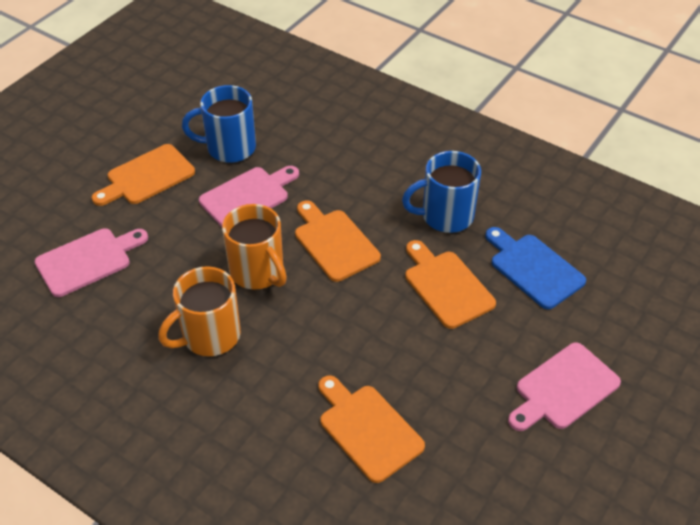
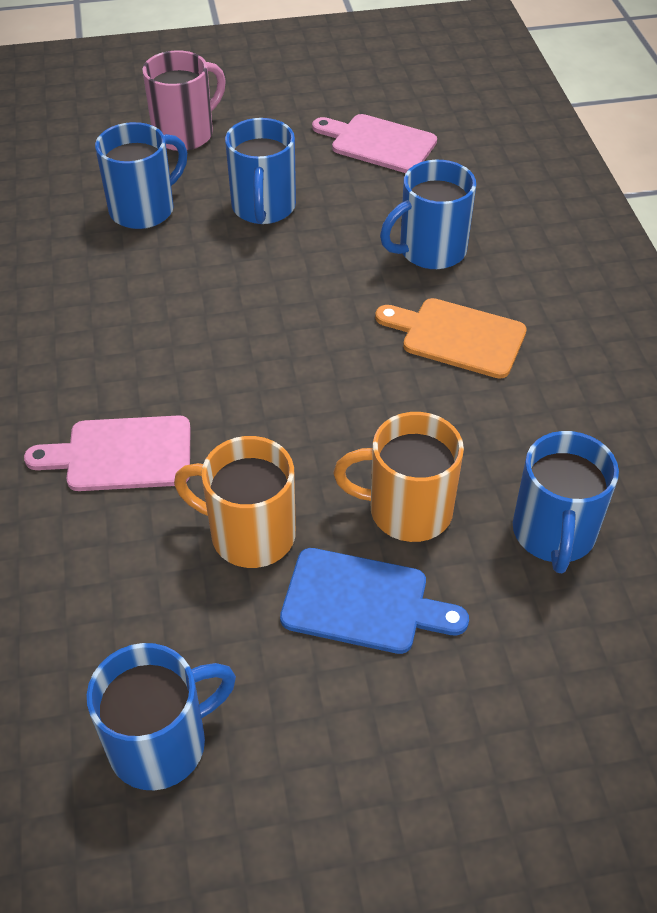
blue mug: [182,85,256,163] [402,151,481,233] = 2 -> [86,643,236,790] [95,122,187,229] [225,118,296,224] [380,160,476,269] [513,431,619,573] = 5
orange cutting board: [92,144,195,206] [295,200,381,282] [318,375,425,483] [405,240,496,329] = 4 -> [375,298,527,378] = 1
pink cutting board: [34,228,148,297] [199,166,299,227] [508,342,621,431] = 3 -> [24,415,191,491] [312,114,437,173] = 2
pink mug: none = 0 -> [142,50,226,151] = 1

